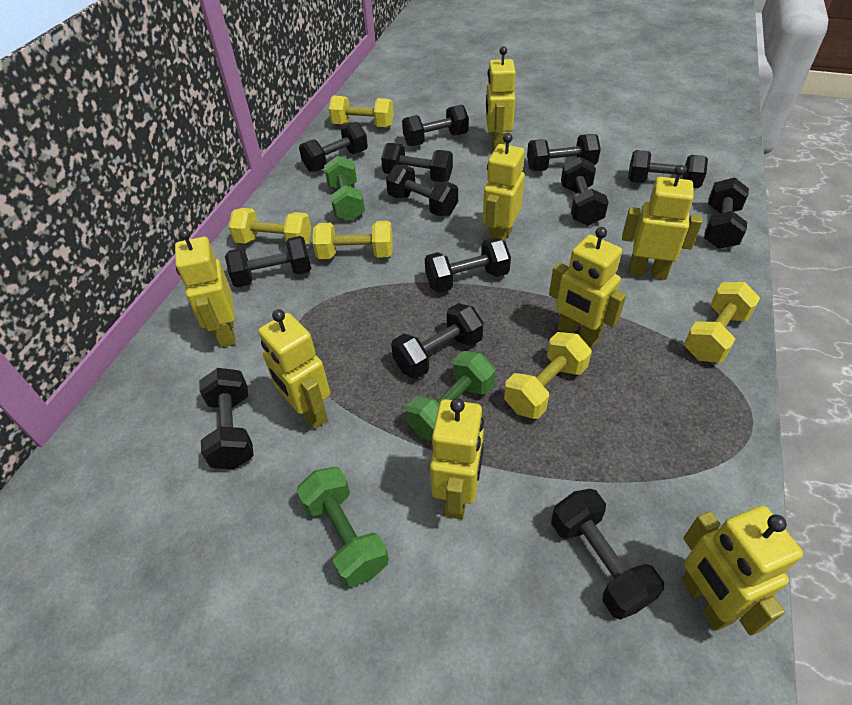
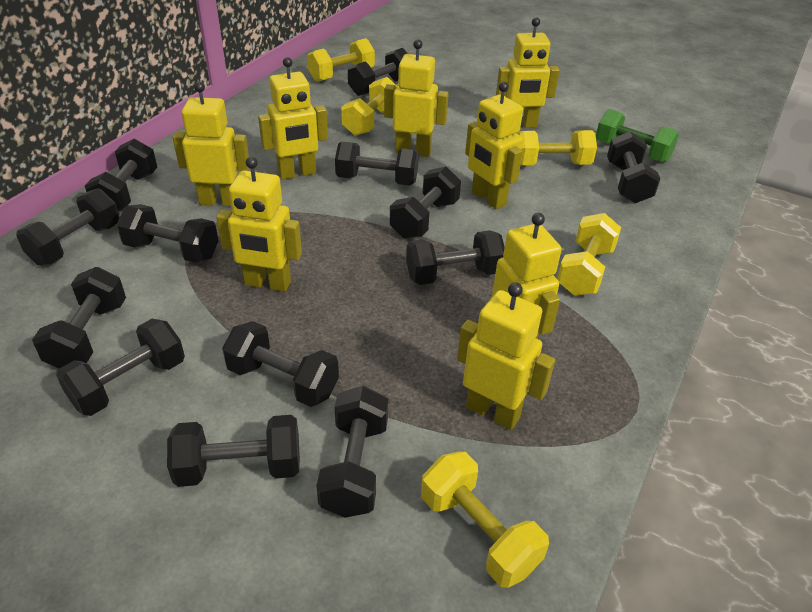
green dumbbell: [296,467,389,587] [324,156,365,221] [406,351,495,442] = 3 -> [596,109,679,163] = 1

